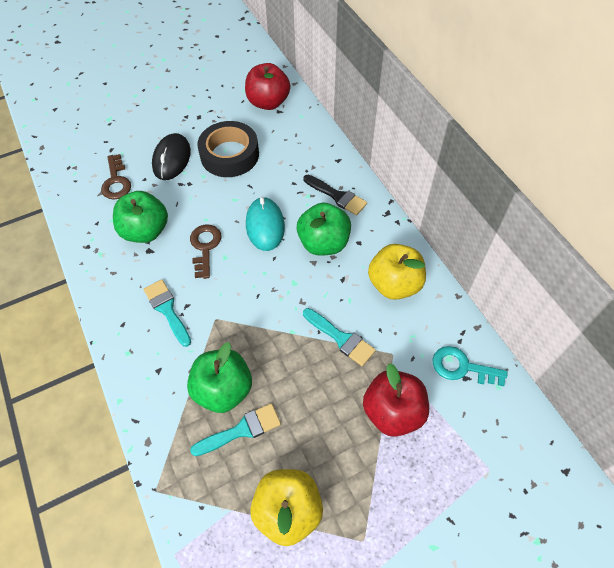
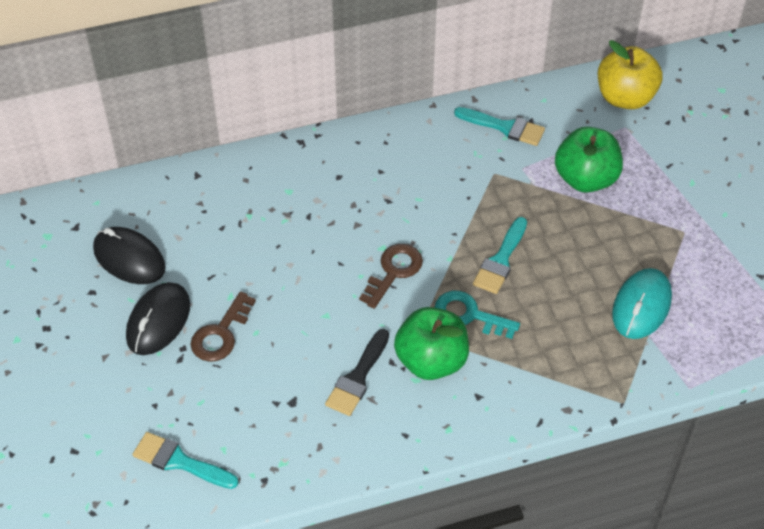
black mouse: [152,133,191,180] = 1 -> [93,227,166,284] [126,282,190,355] = 2
black tape: [197,121,259,177] = 1 -> none = 0
green apple: [113,191,168,243] [187,342,252,413] [297,203,351,256] = 3 -> [394,307,469,380] [555,127,623,193] = 2
red apple: [245,63,290,110] [363,363,429,437] = 2 -> none = 0
yellow apple: [250,469,323,546] [368,244,426,300] = 2 -> [598,40,662,109] = 1

